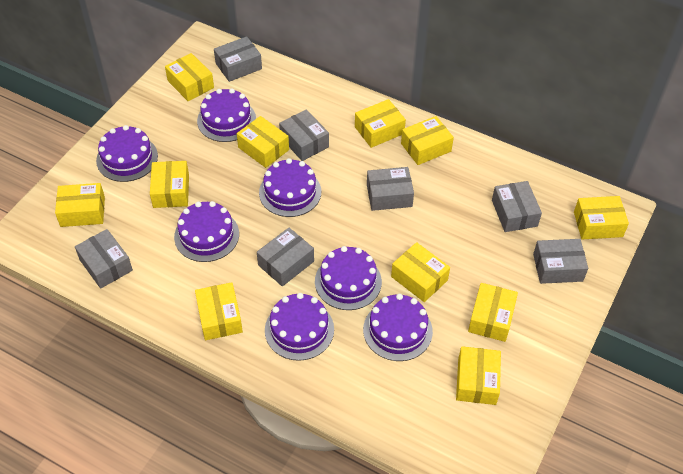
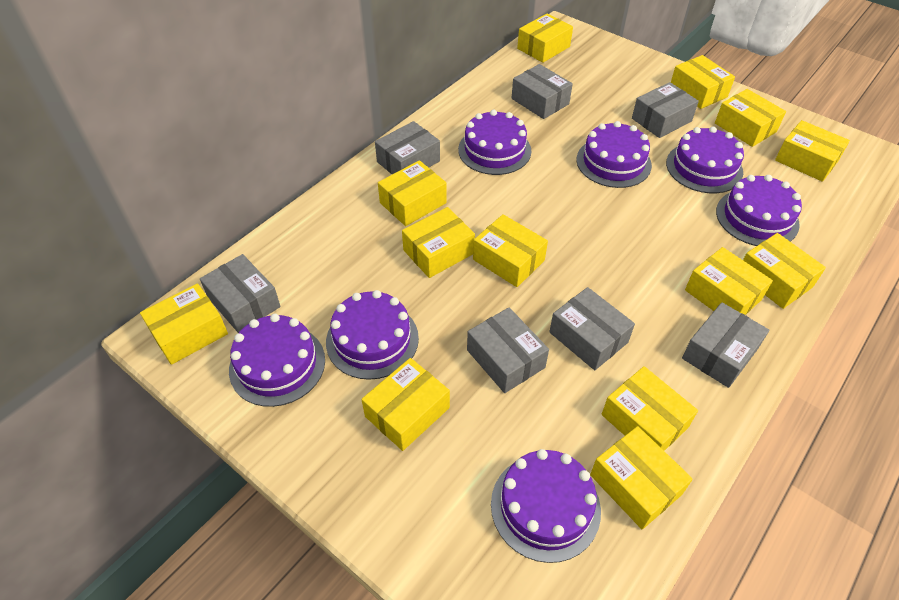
yellow box: [55,183,105,227] [150,161,189,208] [165,53,214,101] [195,282,243,340] [237,116,289,168] [355,99,406,148] [391,242,450,302] [401,116,454,165] [456,346,501,405] [468,283,518,342] [574,196,629,239] = 11 -> [140,283,228,365] [362,358,450,451] [378,160,447,226] [402,207,475,278] [473,214,548,287] [517,14,573,63] [590,426,693,529] [602,366,698,451] [671,55,735,109] [685,247,773,315] [715,89,786,147] [743,233,826,309] [775,120,850,182] = 13

